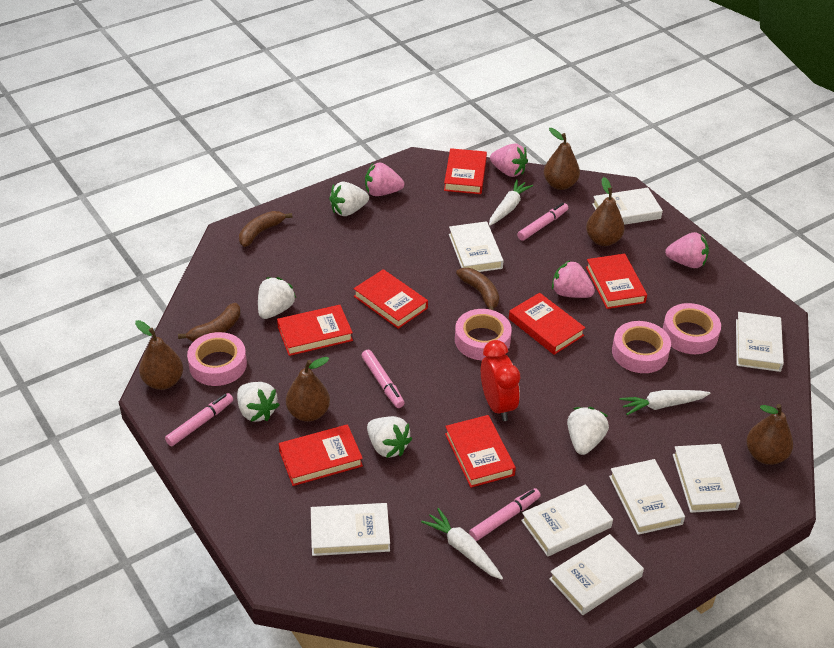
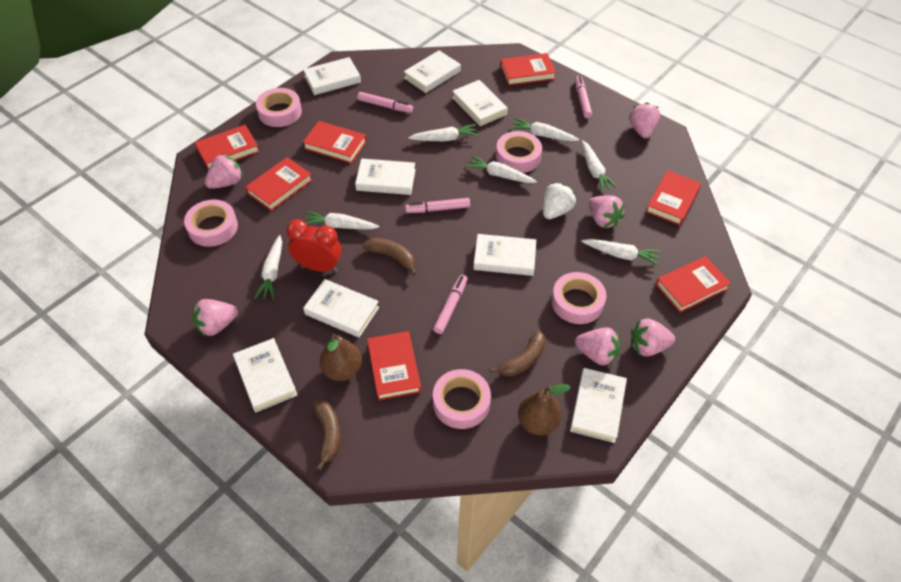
brown pear: [135,320,183,390] [286,357,330,422] [544,128,580,190] [586,177,625,246] [746,404,793,465] = 5 -> [320,334,362,381] [518,384,571,435] = 2
pink strawberry: [365,163,404,196] [490,144,528,177] [552,260,595,298] [665,232,709,268] = 4 -> [193,299,238,336] [205,154,243,189] [575,327,620,366] [589,195,625,228] [629,102,660,139] [631,318,675,356] = 6
pink tape: [187,332,247,386] [455,309,512,360] [612,321,671,373] [663,303,721,354] = 4 -> [184,200,238,247] [256,88,302,127] [433,369,491,429] [496,131,542,173] [551,272,606,324] = 5
white carrot: [421,508,503,580] [489,179,533,226] [619,390,711,415] = 3 -> [254,235,282,300] [304,211,379,230] [408,124,479,141] [465,156,537,183] [510,118,579,141] [581,239,661,266] [582,140,618,192] = 7
white strawberry: [237,382,279,422] [258,277,296,319] [329,182,369,216] [367,416,412,458] [567,407,609,455] = 5 -> [543,182,576,219] = 1

